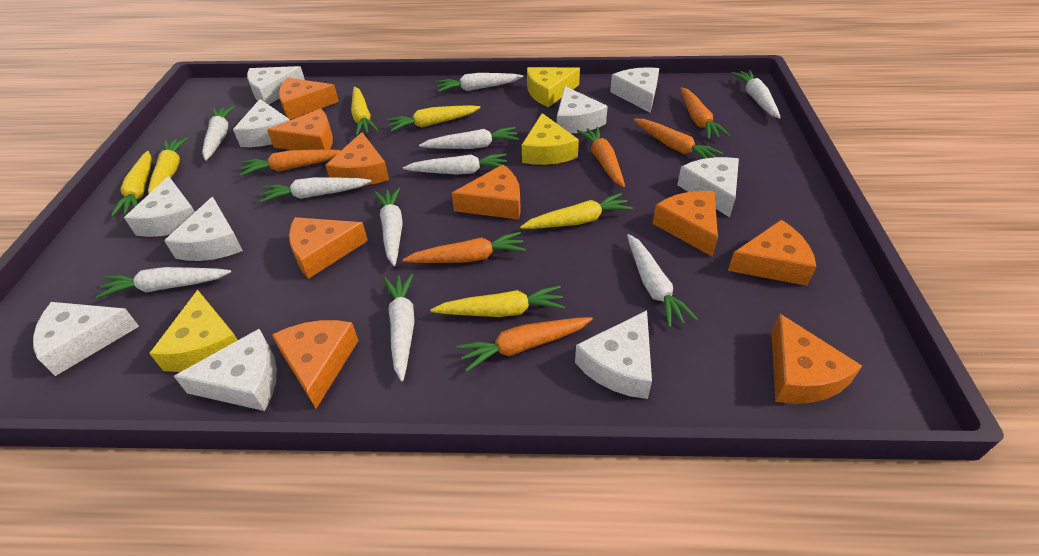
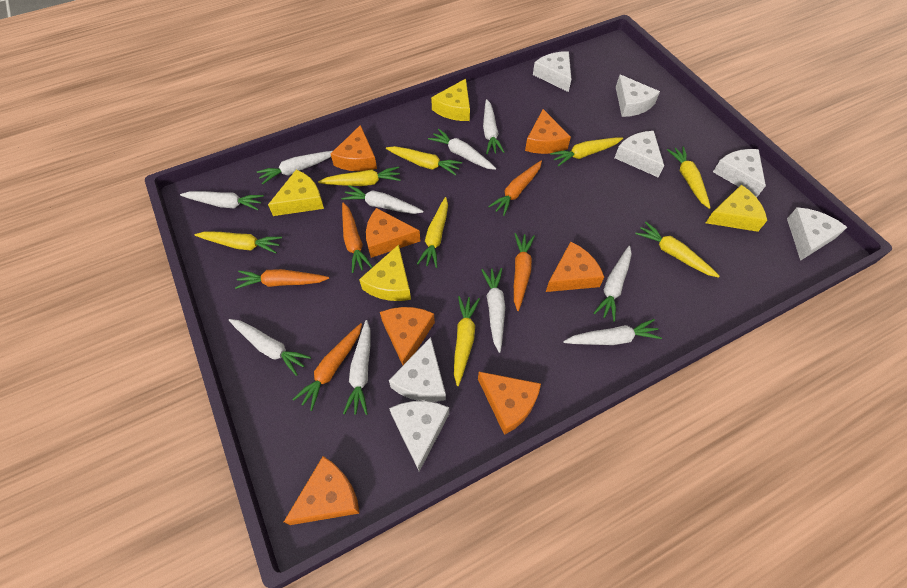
orange carrot: [239,149,341,176] [402,232,526,263] [457,317,593,372] [577,126,625,187] [634,119,723,159] [681,87,730,139] = 6 -> [235,269,329,289] [292,323,362,411] [342,202,372,273] [488,161,542,216] [514,233,535,311] = 5
orange cheese: [267,108,333,150] [272,320,359,409] [278,78,339,119] [289,217,368,279] [325,132,389,185] [452,165,521,220] [652,191,718,257] [728,220,816,286] [772,314,862,404] = 9 -> [284,456,360,525] [330,125,377,171] [366,208,420,258] [380,307,435,365] [478,372,541,435] [525,109,571,154] [546,242,604,292] = 7
white cheese: [33,302,139,376] [124,176,195,237] [164,197,243,261] [174,329,277,411] [233,99,290,147] [247,66,305,105] [557,86,608,134] [575,310,652,399] [610,67,659,113] [677,157,739,217] = 10 -> [389,337,446,402] [389,401,449,472] [533,51,571,92] [615,131,664,178] [616,75,660,117] [713,149,766,197] [787,207,847,261] = 7
yellow carrot: [111,151,152,217] [148,137,188,194] [351,86,379,135] [387,105,481,132] [430,285,565,317] [520,193,633,229] = 6 -> [195,231,282,253] [318,166,401,186] [386,146,462,175] [417,197,448,268] [454,296,480,386] [550,137,623,166] [635,222,720,278] [667,146,711,209] = 8
yellow cheese: [149,290,238,372] [522,113,579,165] [527,67,580,107] = 3 -> [268,170,324,216] [359,244,411,301] [431,79,470,121] [706,185,767,232] = 4

